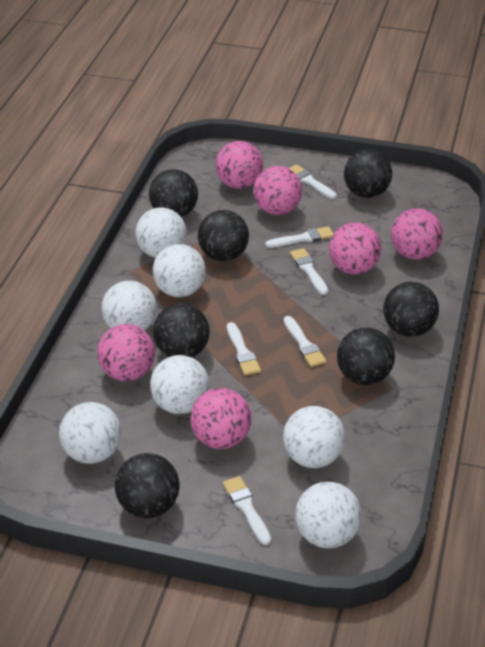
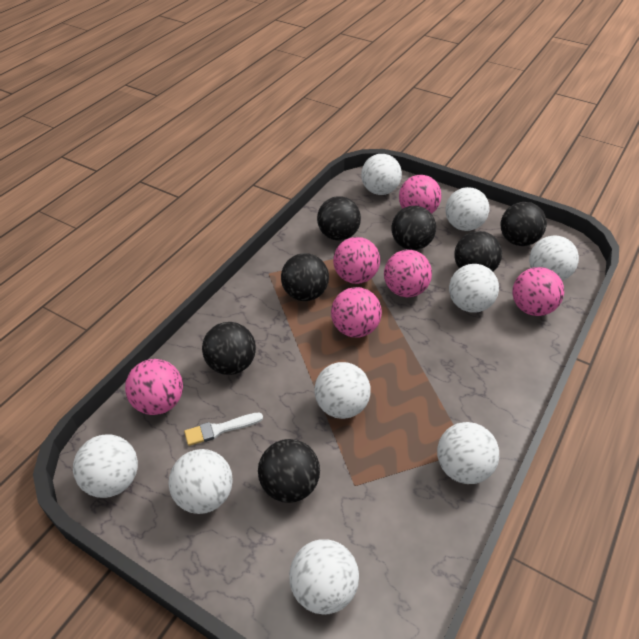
white ball: [59,402,121,464] [101,281,157,331] [136,207,187,258] [150,355,209,414] [153,244,206,297] [283,406,345,468] [295,482,361,548] = 7 -> [73,434,138,498] [168,449,233,514] [289,539,359,615] [315,362,371,419] [361,154,402,195] [437,422,499,484] [445,187,489,231] [449,264,499,312] [529,235,579,281] = 9
white brush: [223,476,271,545] [227,322,261,376] [265,226,333,248] [283,316,327,367] [289,165,337,199] [290,248,328,295] = 6 -> [184,413,263,446] = 1

